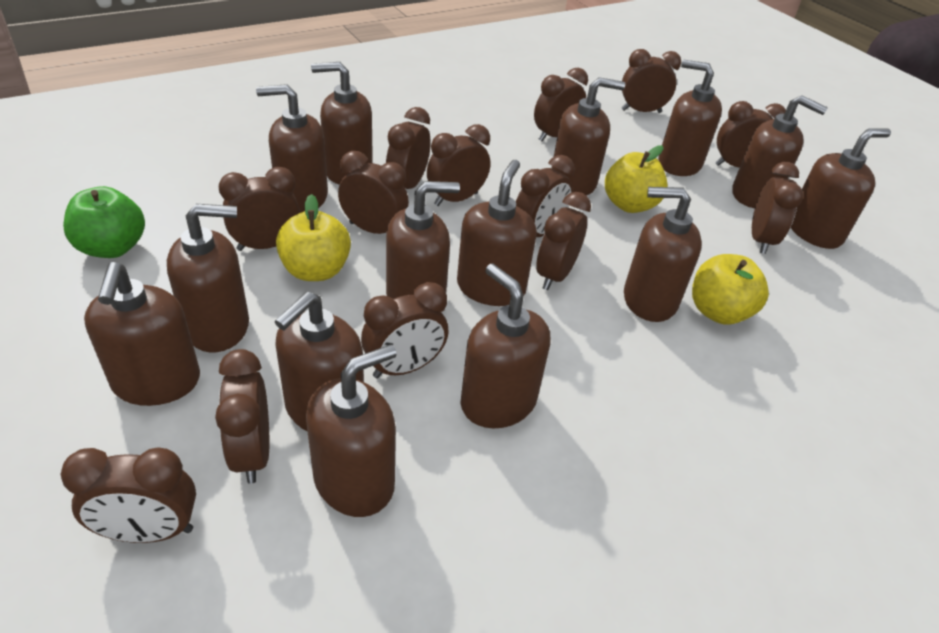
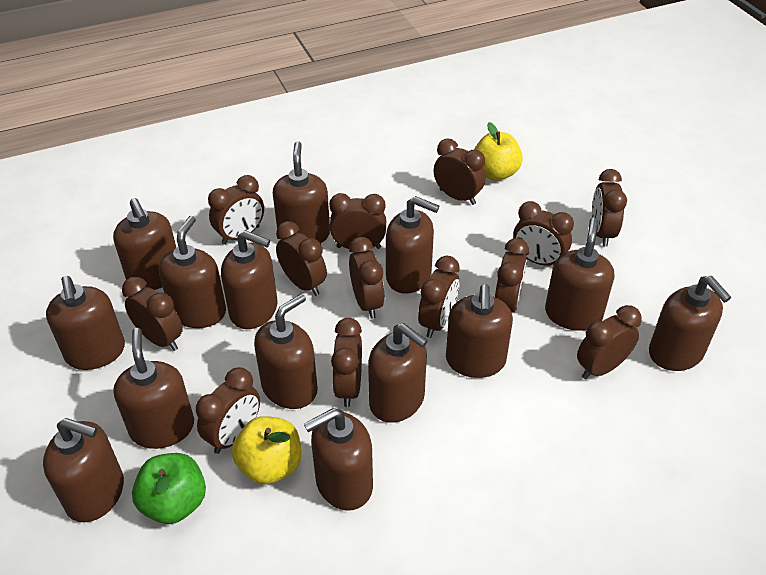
yellow apple: [276,194,351,281] [605,145,668,213] [692,254,769,325] = 3 -> [232,416,301,485] [474,122,523,181] = 2

